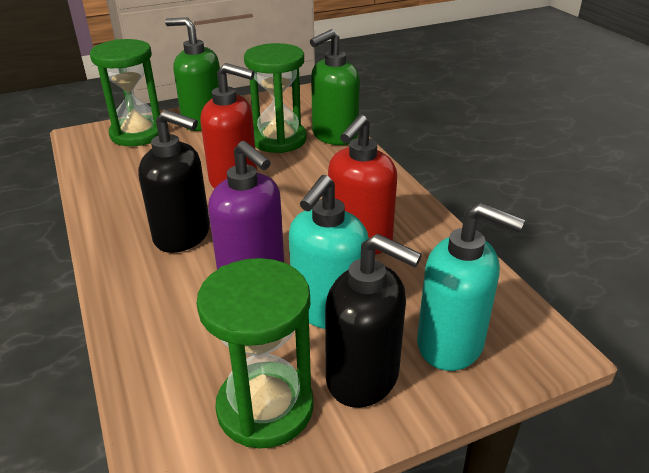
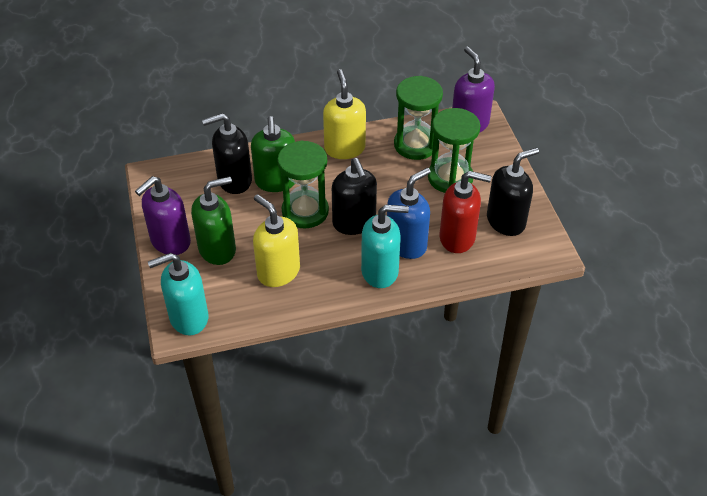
black soap dispenser: [138,110,210,253] [325,234,422,408] = 2 -> [202,113,252,194] [332,158,377,235] [487,148,539,236] = 3
blue soap dispenser: none = 0 -> [387,168,431,259] = 1
purple soap dispenser: [208,141,284,270] = 1 -> [135,176,191,255] [452,47,495,132] = 2
red soap dispenser: [201,63,257,188] [328,114,397,255] = 2 -> [440,171,491,253] = 1
yellow soap dispenser: none = 0 -> [253,194,300,287] [323,69,366,159] = 2

